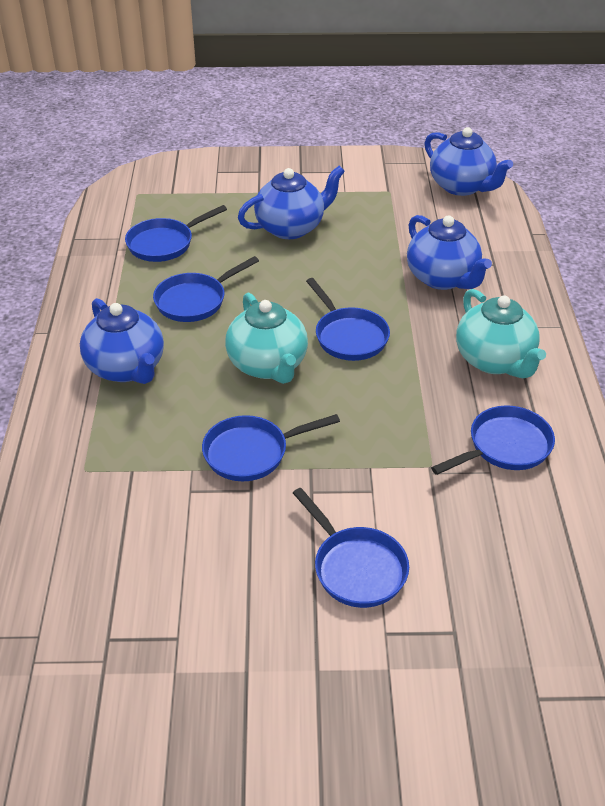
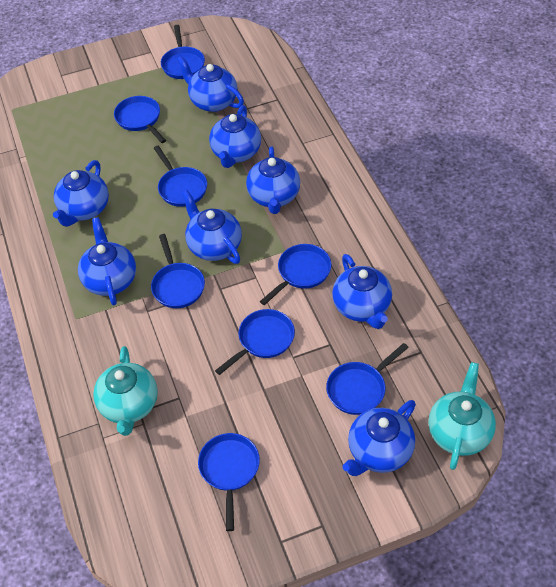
blue pan: [125,205,227,262] [153,256,259,322] [202,414,340,481] [293,488,409,608] [306,278,390,361] [431,406,555,475] = 6 -> [114,96,166,143] [151,234,205,308] [154,146,207,207] [161,25,205,79] [198,433,260,531] [215,309,295,375] [260,244,331,305] [326,343,409,415] = 8
blue teapot: [80,298,164,384] [238,166,345,239] [407,215,492,290] [425,127,513,196] = 4 -> [53,160,109,227] [78,217,136,305] [176,56,244,112] [182,190,242,264] [209,105,261,168] [246,147,300,214] [332,254,392,329] [343,400,416,476] = 8

